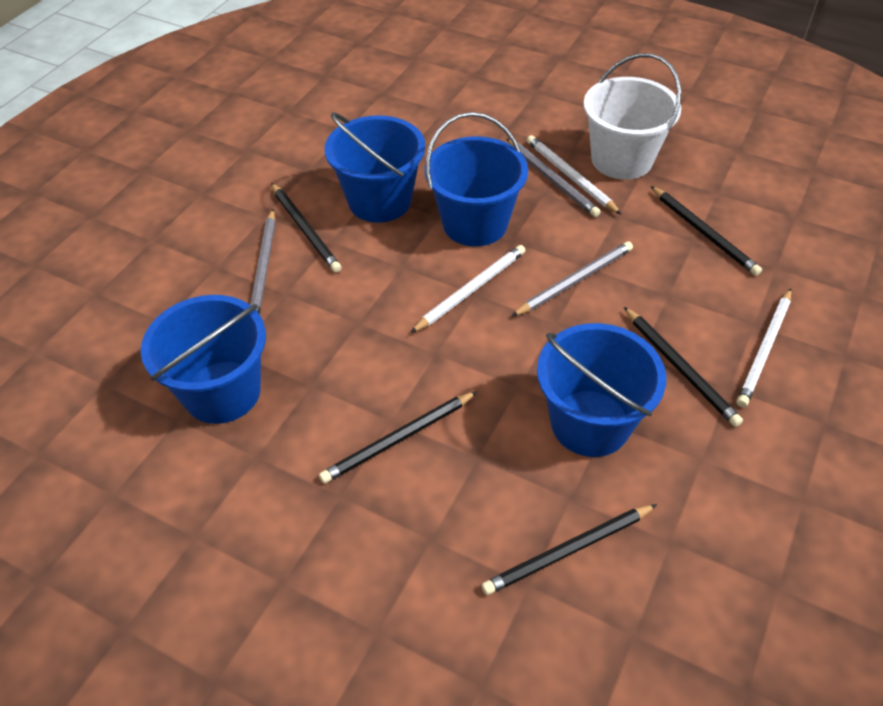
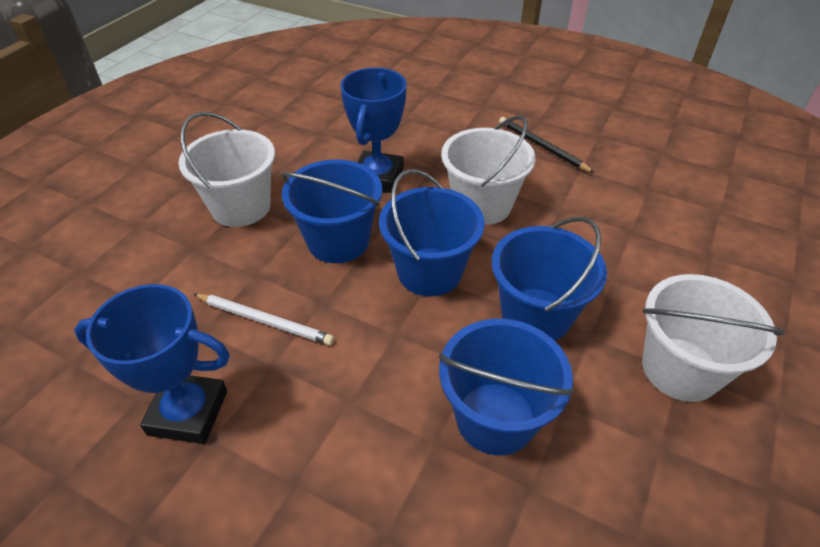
black pencil: [271,183,341,273] [319,391,477,484] [481,504,657,595] [624,307,743,427] [651,186,762,276] = 5 -> [499,117,595,173] = 1
blue trophy: none = 0 -> [74,284,230,444] [340,68,407,193] = 2
grey pencil: [250,209,275,314] [507,139,601,217] [512,241,633,316] = 3 -> none = 0
white bucket: [583,53,681,180] = 1 -> [179,112,275,227] [441,115,535,225] [642,274,784,402] = 3
white pencil: [410,245,526,333] [527,135,622,215] [737,288,791,407] = 3 -> [193,294,334,345] = 1

